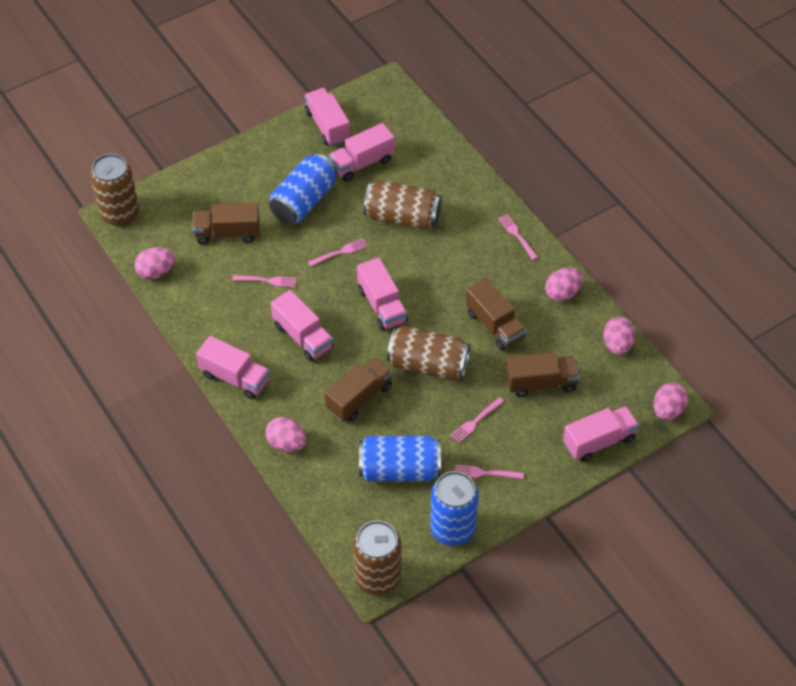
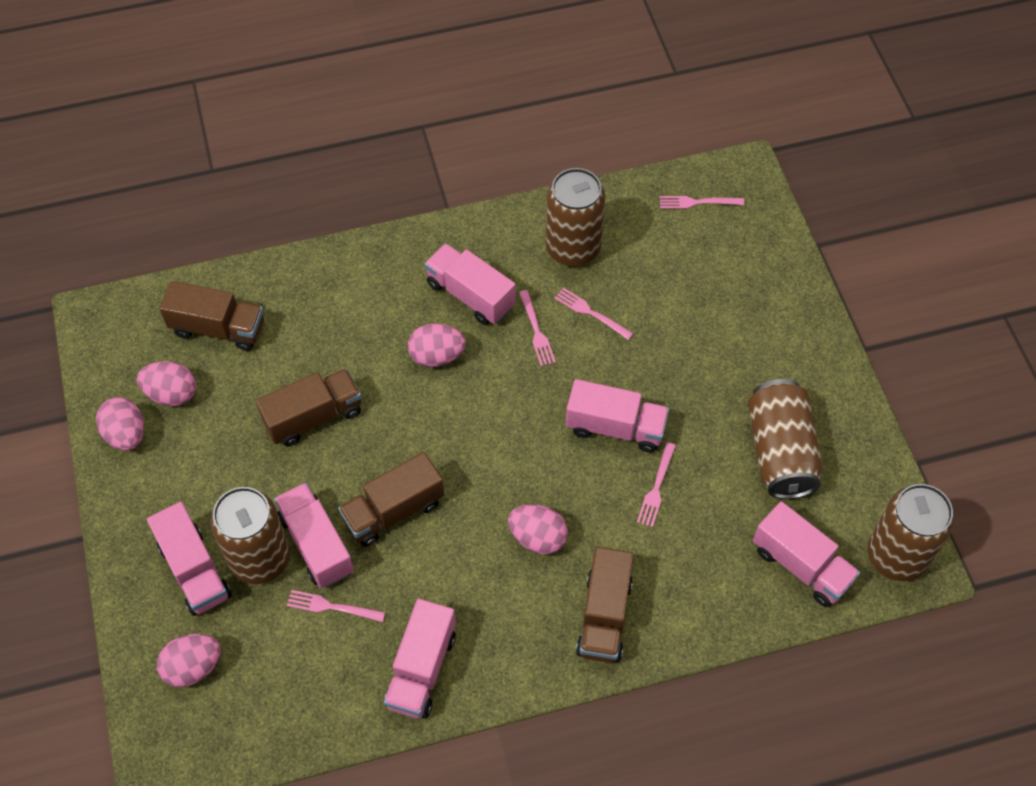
blue can: [269,153,337,224] [359,436,441,481] [430,471,479,546] = 3 -> none = 0

